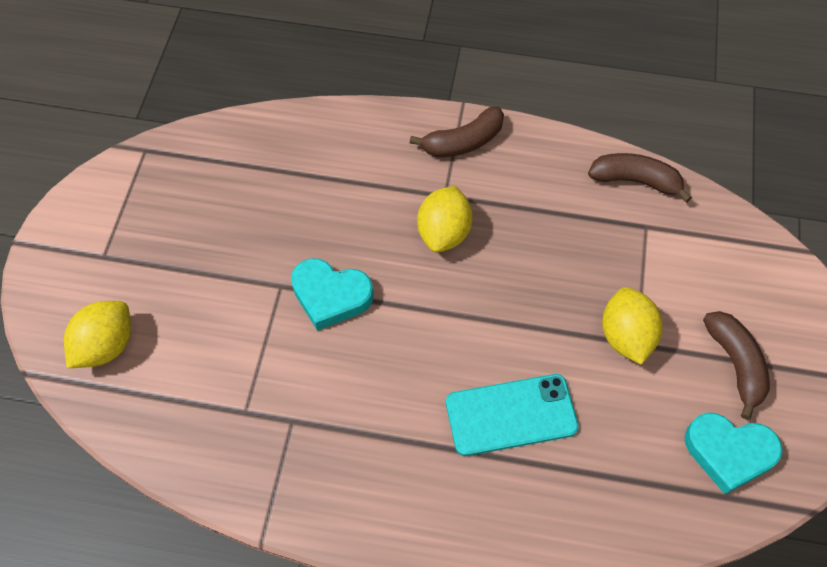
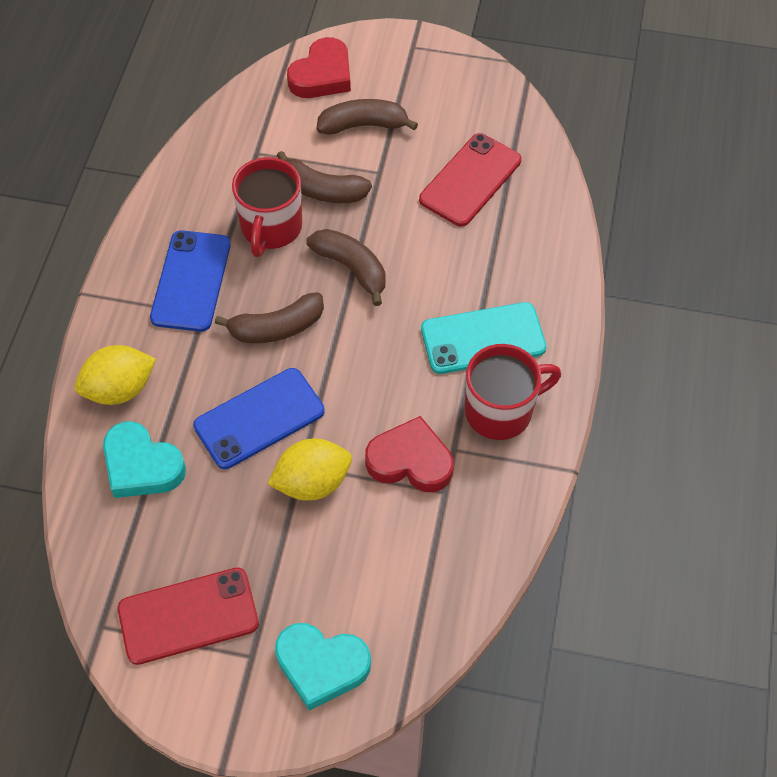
blue phone: none = 0 -> [150,230,231,332] [193,368,325,469] = 2
brown banana: [410,106,504,157] [588,153,692,203] [703,311,770,420] = 3 -> [215,292,324,343] [277,151,372,203] [306,229,386,306] [317,99,418,135] = 4
red heart: none = 0 -> [287,37,351,98] [365,416,454,492] = 2
red mug: none = 0 -> [232,157,302,257] [465,344,561,440] = 2
red phone: none = 0 -> [118,567,259,665] [419,133,521,227] = 2
yellow lemon: [64,301,131,368] [417,186,473,253] [602,287,663,365] = 3 -> [75,345,156,405] [268,438,352,501] = 2

